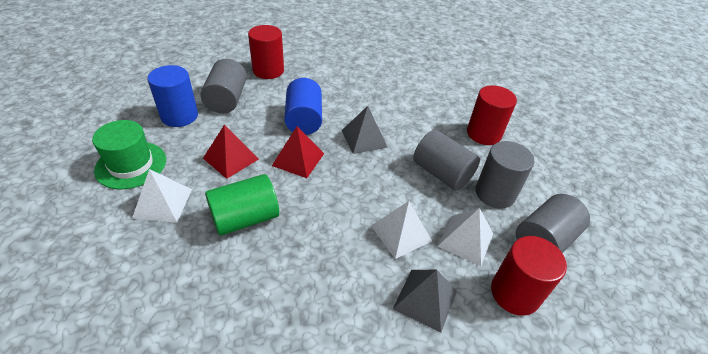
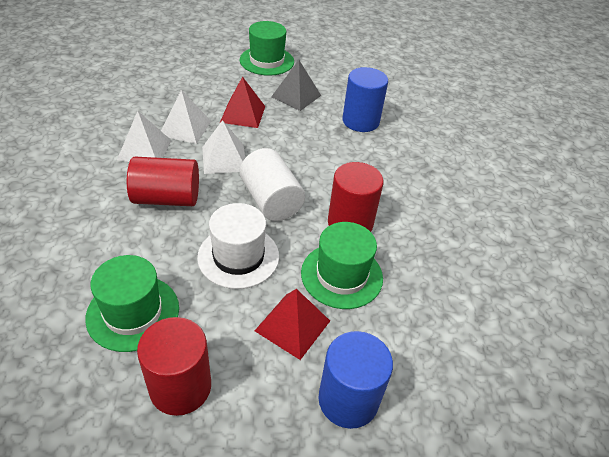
green cylinder: [205,174,279,236] = 1 -> none = 0
green hat: [92,120,166,190] = 1 -> [85,255,179,352] [240,21,294,76] [301,222,383,309] = 3
grey cylinder: [201,58,247,113] [413,130,480,190] [475,141,535,209] [516,194,590,253] = 4 -> none = 0
grey pyramid: [342,106,388,154] [393,270,457,333] = 2 -> [271,60,321,111] = 1
white cylinder: none = 0 -> [240,148,305,221] = 1
white hat: none = 0 -> [197,203,279,289] = 1

